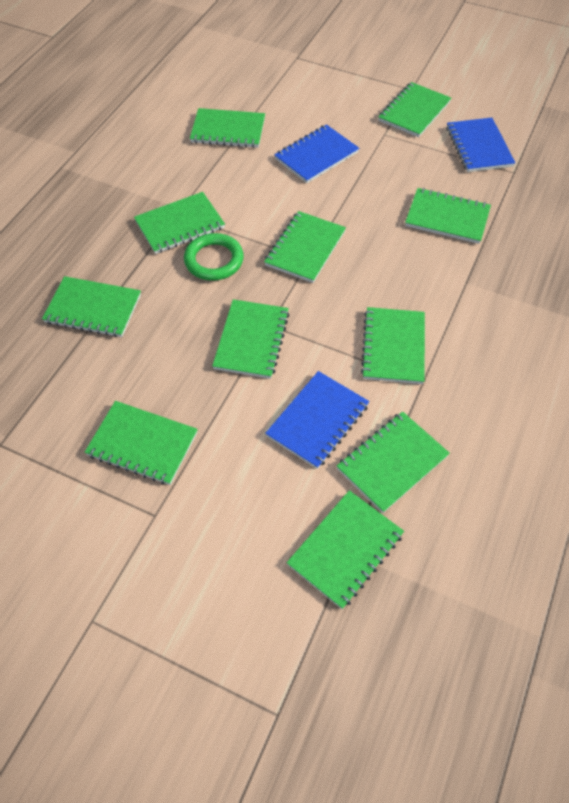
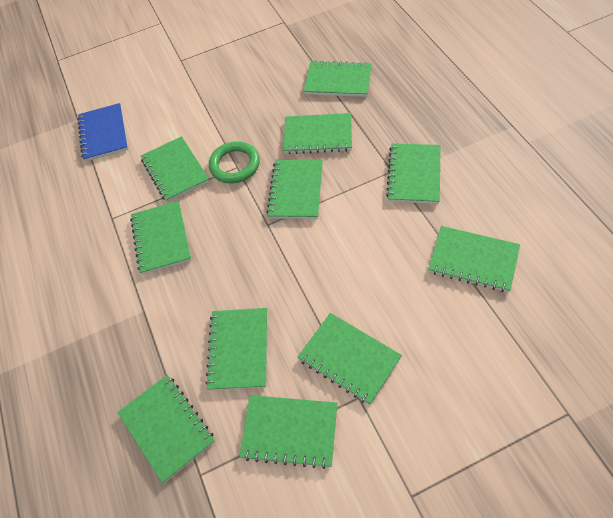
blue notebook: [265,371,369,469] [275,124,359,183] [446,118,516,172] = 3 -> [77,103,128,162] = 1

